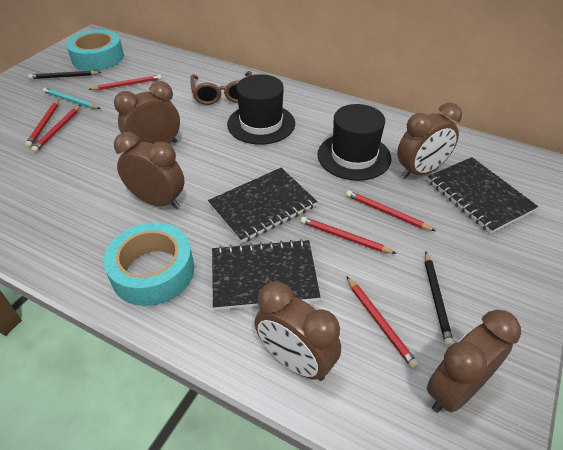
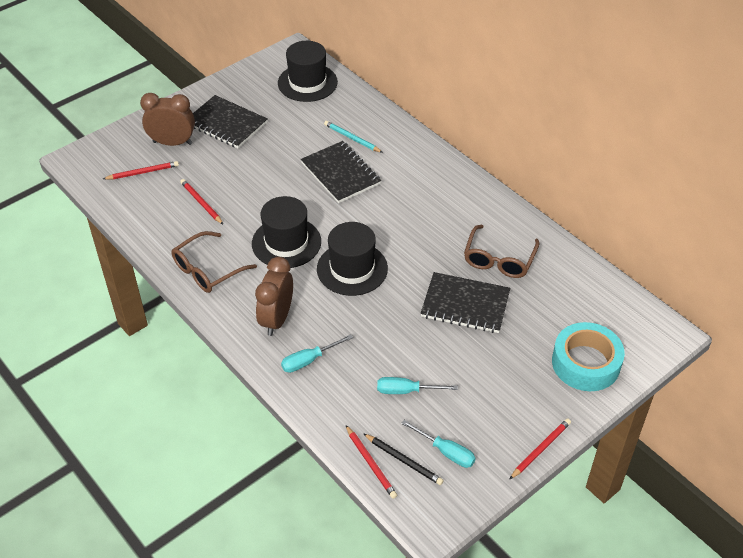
black hat: [227,74,295,145] [317,104,391,181] = 2 -> [252,196,321,268] [278,41,338,102] [317,222,388,296] = 3
black pencil: [28,71,101,79] [425,251,454,347] = 2 -> [363,433,444,485] = 1
brown clock: [114,81,180,144] [114,132,185,209] [254,282,341,381] [397,103,462,179] [427,310,521,413] = 5 -> [140,93,195,146] [255,257,293,336] = 2
brown glasses: [190,71,252,105] = 1 -> [172,231,257,293] [464,225,539,278] = 2
red pencil: [25,100,59,147] [31,105,81,152] [88,74,162,90] [300,217,397,254] [346,190,435,231] [346,276,419,369] = 6 -> [103,161,179,179] [180,179,223,224] [346,425,397,499] [509,418,571,480] = 4
turquoise screwdriver: none = 0 -> [281,334,353,373] [377,377,458,394] [401,420,476,468] = 3
turquoise tape: [66,30,124,71] [104,222,194,306] = 2 -> [552,322,625,391] = 1

